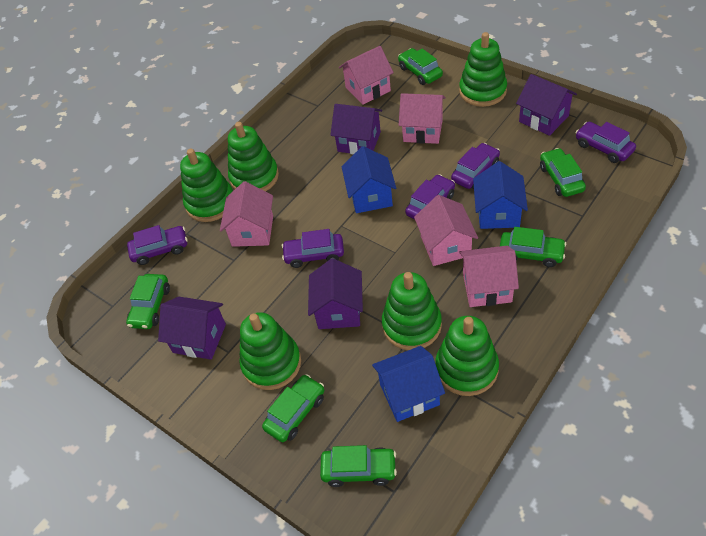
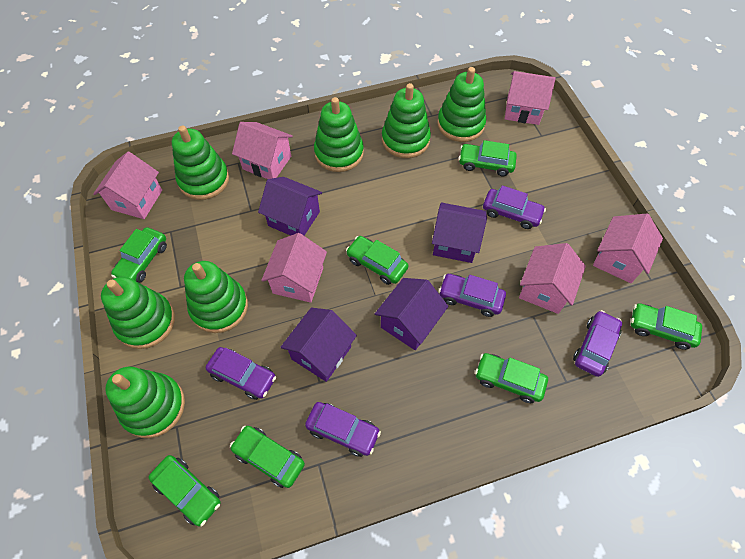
blue house: [342,146,396,213] [372,346,445,422] [473,161,528,229] = 3 -> none = 0
green car: [126,274,170,329] [262,374,324,442] [320,445,397,487] [398,48,443,85] [500,227,566,267] [540,148,586,197] = 6 -> [111,227,167,283] [148,455,221,527] [230,426,305,488] [346,236,408,285] [459,140,517,176] [475,353,548,403] [631,303,702,350] = 7
green stacking toy: [180,149,233,222] [228,122,279,192] [239,312,301,390] [382,272,442,350] [435,316,499,396] [459,32,507,107] = 6 -> [101,277,175,349] [105,367,185,438] [172,125,229,200] [184,261,248,333] [314,97,364,172] [382,83,431,158] [437,67,486,142] = 7
pink house: [220,181,273,247] [339,46,394,105] [399,93,445,144] [414,195,478,266] [459,246,519,307] = 5 -> [93,151,162,219] [232,122,293,179] [261,233,327,303] [505,71,556,125] [519,243,586,314] [593,213,663,283] = 6

